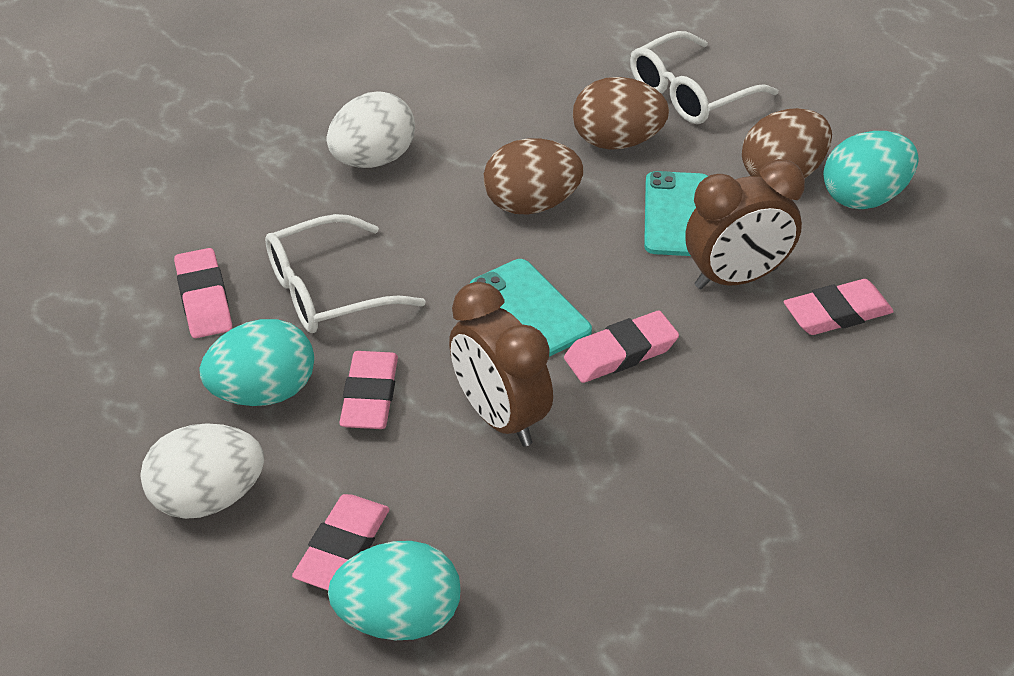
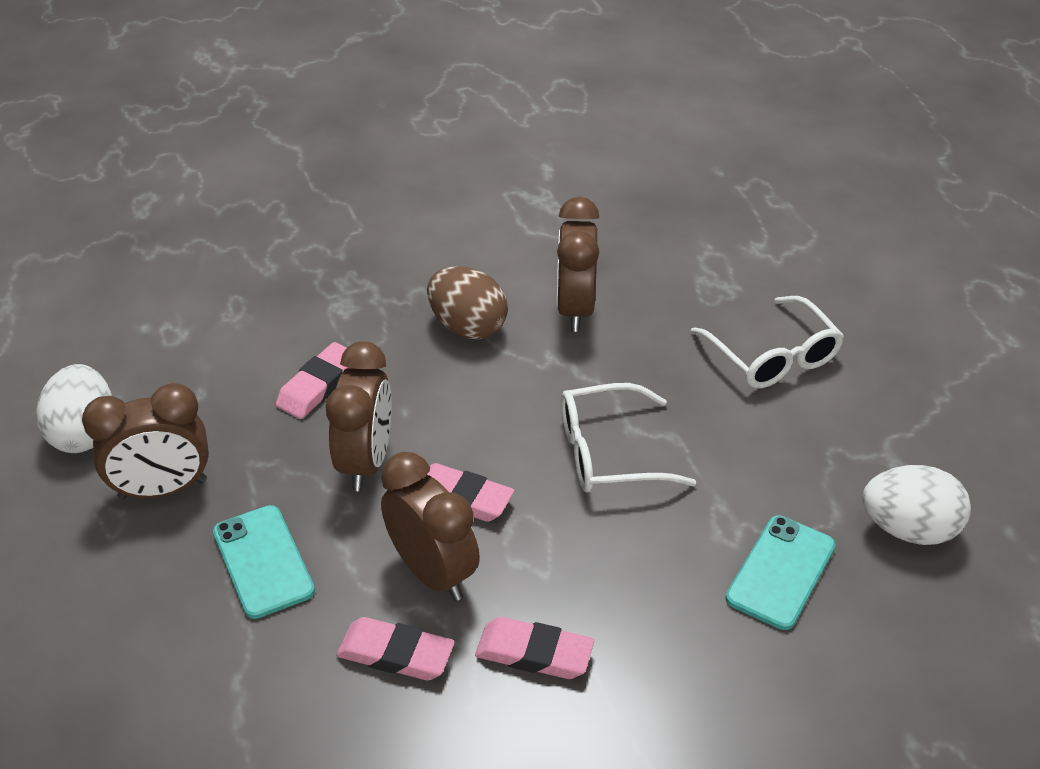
brown clock: [449,282,553,446] [686,159,805,289] = 2 -> [82,383,209,499] [326,341,392,491] [381,452,480,601] [557,197,600,332] = 4
brown egg: [484,138,583,215] [573,77,669,150] [742,108,832,178] = 3 -> [427,266,508,339] = 1
pink eraser: [174,248,232,338] [292,494,390,590] [339,351,398,429] [564,311,679,383] [784,279,894,335] = 5 -> [276,342,349,419] [336,617,455,681] [427,463,514,522] [475,617,594,679] = 4
turquoise egg: [199,319,314,406] [328,541,461,640] [823,131,919,209] = 3 -> none = 0

